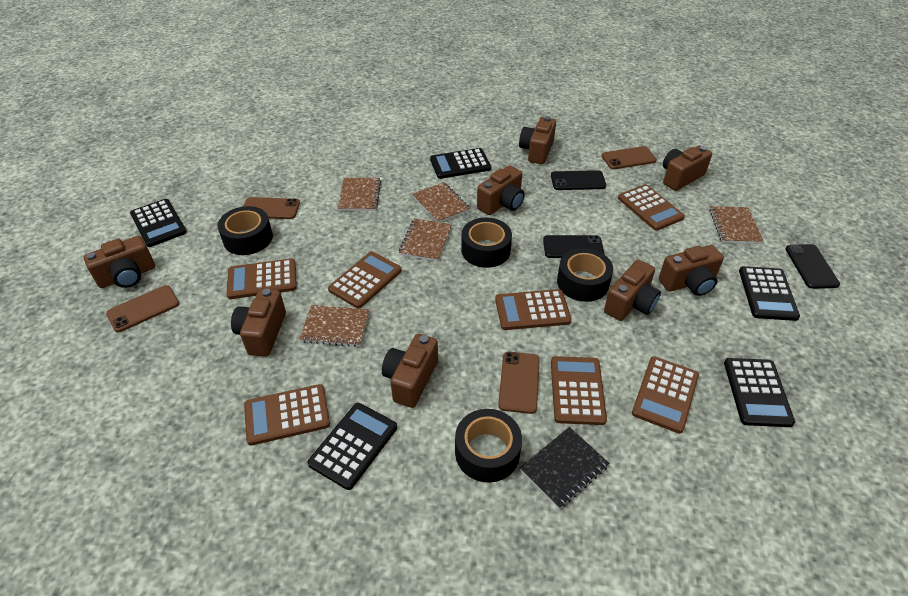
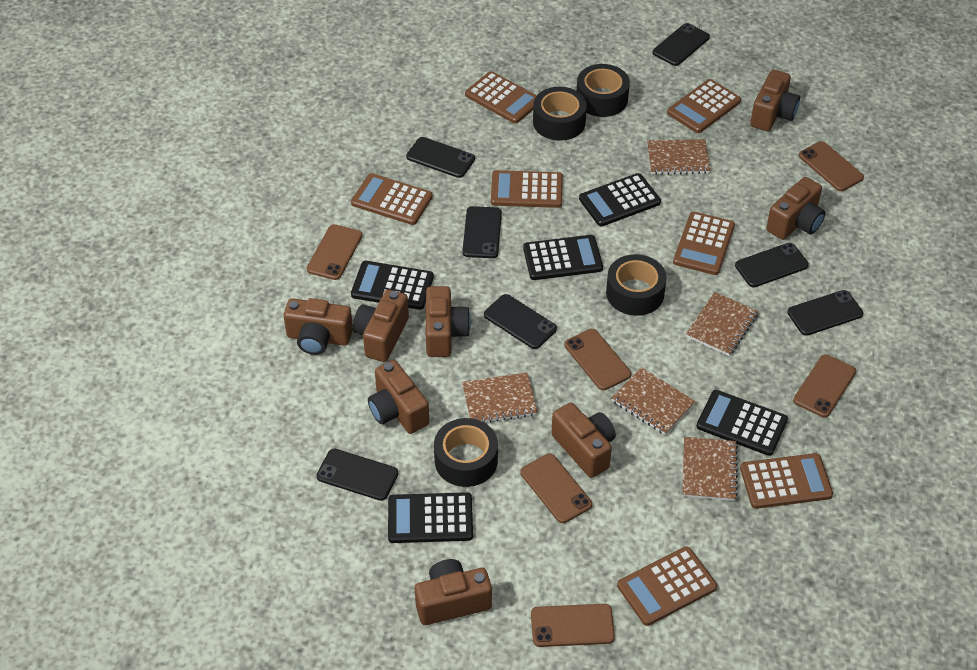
black notebook: [520,427,609,509] = 1 -> none = 0
black phone: [543,235,604,258] [551,170,606,190] [786,244,840,289] = 3 -> [316,449,398,501] [406,137,475,178] [462,206,502,258] [484,294,557,349] [653,23,710,66] [735,243,809,287] [787,290,863,336] = 7
brown phone: [106,285,179,332] [243,197,300,219] [498,352,540,414] [602,146,657,169] = 4 -> [307,224,362,280] [520,454,592,523] [531,604,615,647] [565,329,631,390] [793,354,856,418] [799,141,864,191] = 6

